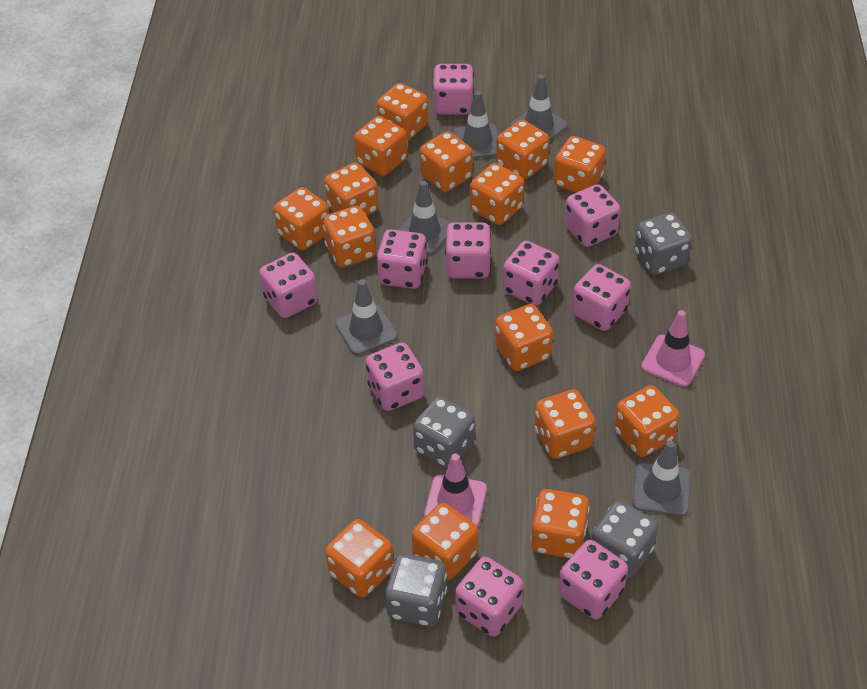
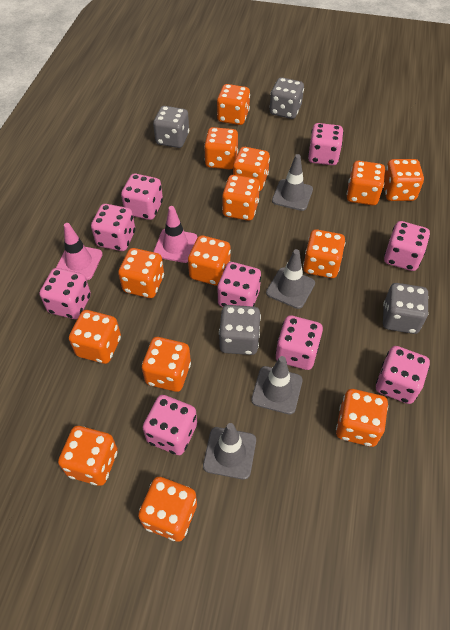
grey traffic cone: [335,279,398,355] [398,181,451,254] [453,91,499,159] [510,75,568,141] [632,441,691,516] = 5 -> [203,423,256,480] [251,356,303,414] [266,249,315,309] [272,154,313,211] = 4
orange dice: [274,187,329,250] [322,206,376,268] [324,163,379,216] [325,519,394,597] [354,116,407,176] [377,83,428,141] [412,503,478,580] [420,131,473,192] [470,163,524,225] [495,304,553,371] [496,120,549,180] [530,489,590,559] [534,389,596,459] [554,136,606,193] [614,385,679,457] = 15 -> [58,426,118,486] [69,310,121,364] [118,248,164,298] [138,477,197,542] [142,337,191,392] [188,235,231,286] [204,127,238,169] [217,84,250,125] [222,175,260,221] [233,147,270,191] [303,229,345,278] [336,389,388,447] [346,161,385,205] [384,159,424,201] = 14
pink dice: [259,253,318,318] [366,342,424,411] [377,229,427,289] [433,64,474,115] [445,222,491,279] [455,557,524,637] [503,241,559,306] [558,540,628,619] [564,184,621,247] [572,264,631,331] = 10 -> [40,268,91,319] [91,204,135,251] [121,174,163,220] [143,395,197,455] [217,262,261,307] [275,315,323,370] [308,123,344,165] [376,346,430,404] [384,221,430,271] = 9

